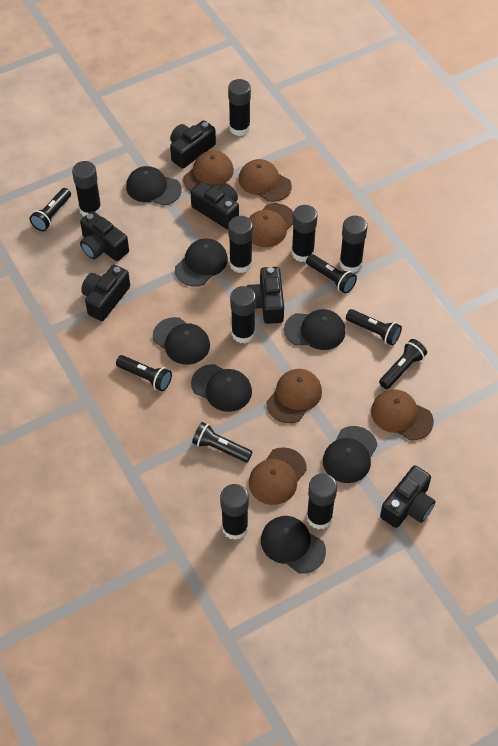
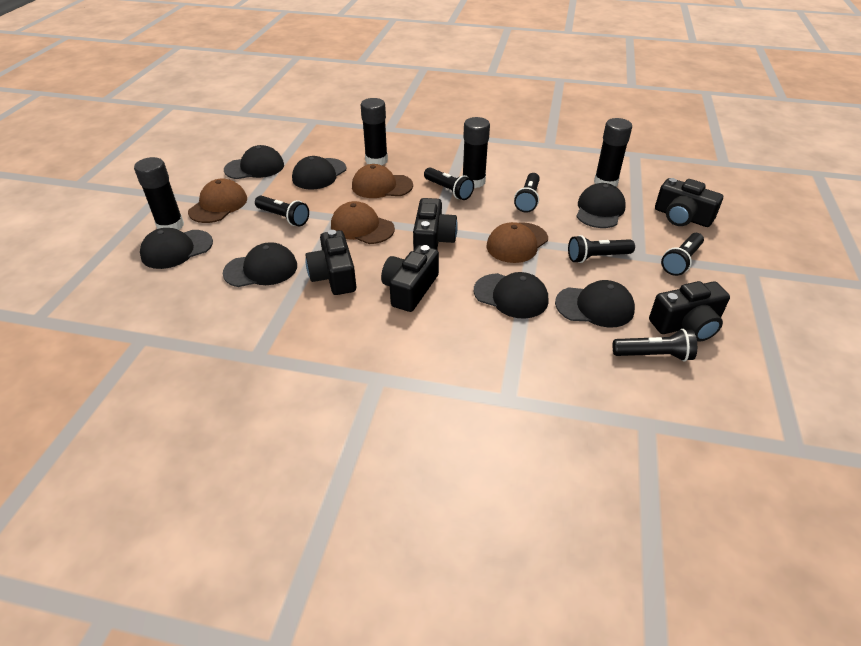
black camera: [80,211,129,261] [81,265,130,321] [170,120,216,169] [190,181,239,229] [247,267,284,324] [380,465,435,528] = 6 -> [305,230,356,295] [381,245,439,312] [413,198,458,250] [649,281,730,342] [655,178,723,227] = 5
black glue stick: [72,161,102,216] [220,484,249,540] [228,79,251,136] [228,216,253,273] [230,286,256,343] [292,205,317,262] [306,473,337,530] [339,216,368,273] = 8 -> [134,157,184,230] [361,98,388,165] [462,117,490,188] [594,118,632,187] = 4
brown cap: [183,150,234,192] [239,159,292,202] [249,203,293,247] [249,447,307,505] [267,369,322,423] [371,389,434,441] = 6 -> [188,179,247,223] [331,201,395,244] [352,164,413,198] [487,222,548,263] = 4

